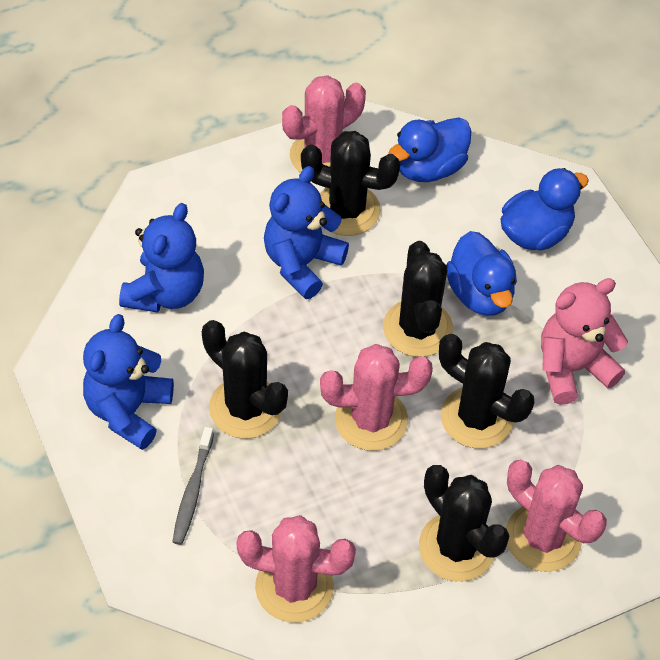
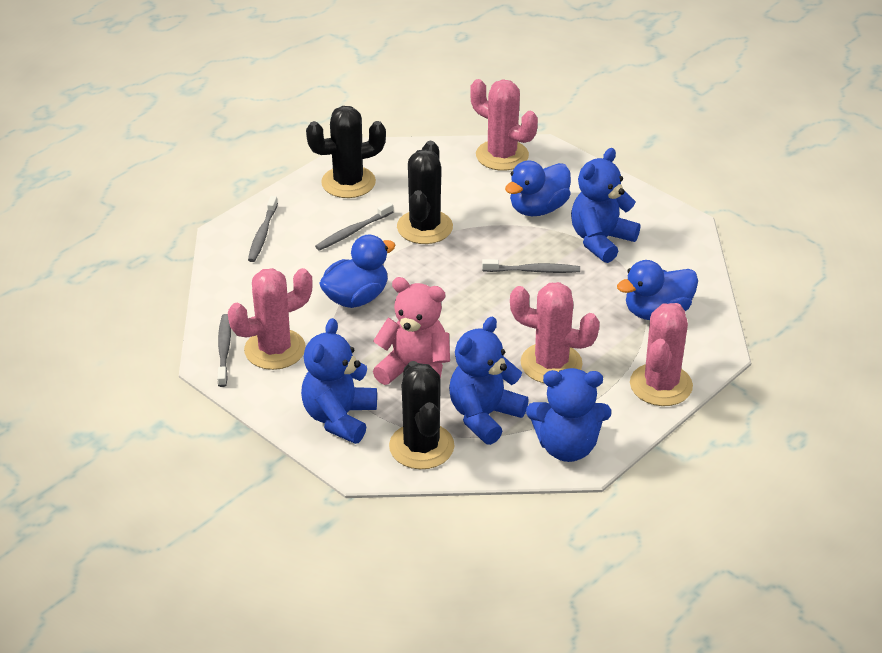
black cactus: [202,320,288,439] [301,131,400,236] [383,241,453,357] [419,465,509,582] [439,334,534,448] = 5 -> [306,106,386,198] [389,361,454,469] [397,141,453,244] = 3
blue teddy bear: [83,314,174,450] [119,203,204,312] [264,166,349,299] = 3 -> [301,318,377,444] [449,317,529,445] [526,368,611,462] [571,148,640,263] = 4
grey toothbrush: [172,427,214,545] = 1 -> [218,314,231,387] [248,196,278,262] [315,202,393,251] [482,259,580,273] = 4

